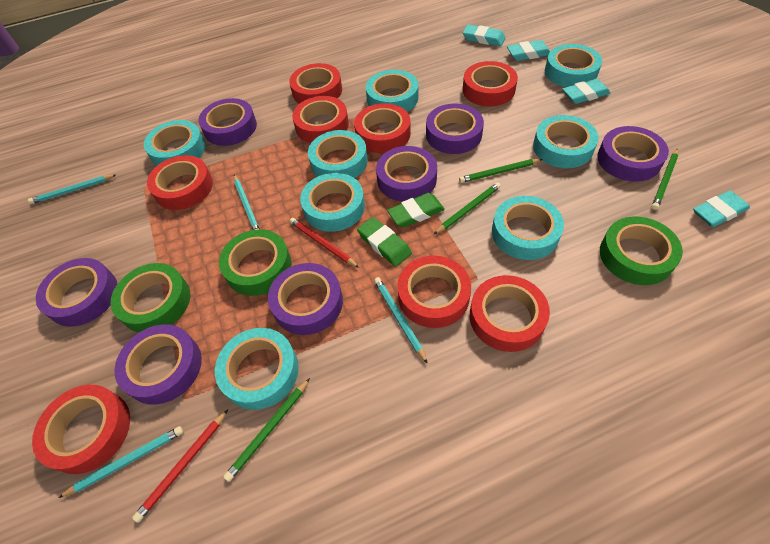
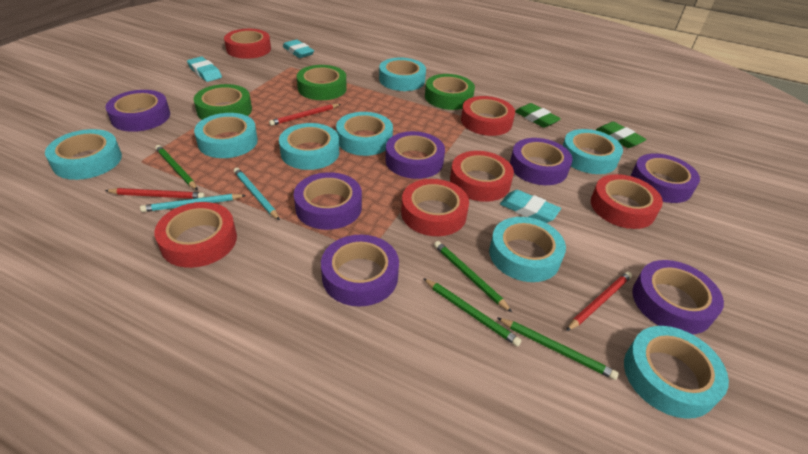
red pencil: [132,410,228,523] [290,218,359,268] = 2 -> [105,188,205,199] [269,104,341,126] [566,271,632,331] = 3
red tape: [32,385,130,474] [147,155,213,210] [289,63,342,104] [292,96,349,143] [354,103,411,153] [397,255,471,328] [463,61,518,107] [470,275,550,352] = 8 -> [154,202,237,268] [224,29,271,59] [401,179,469,236] [450,151,514,202] [461,96,515,136] [591,174,663,229] = 6
turquoise eraser: [463,25,506,46] [507,40,550,61] [562,79,610,104] [693,191,750,227] = 4 -> [187,57,222,82] [283,39,314,58] [500,190,561,223] = 3
turquoise pencil: [28,174,116,204] [58,426,183,498] [234,175,260,230] [374,277,428,364] = 4 -> [140,194,246,212] [234,168,280,220] = 2

